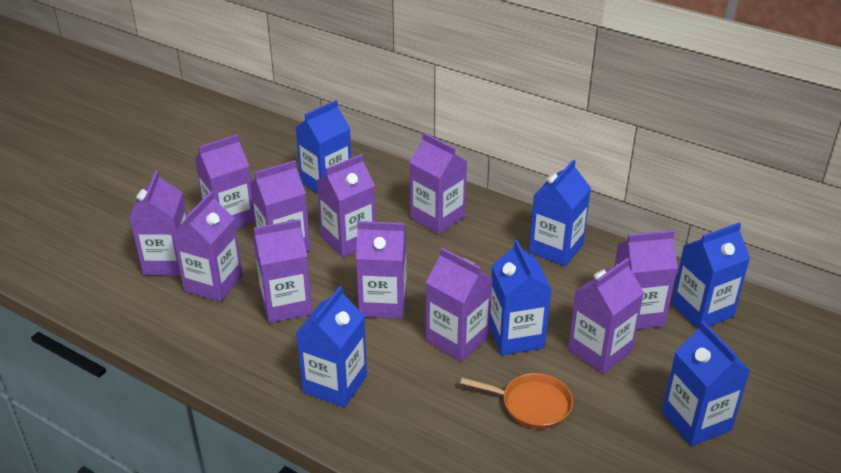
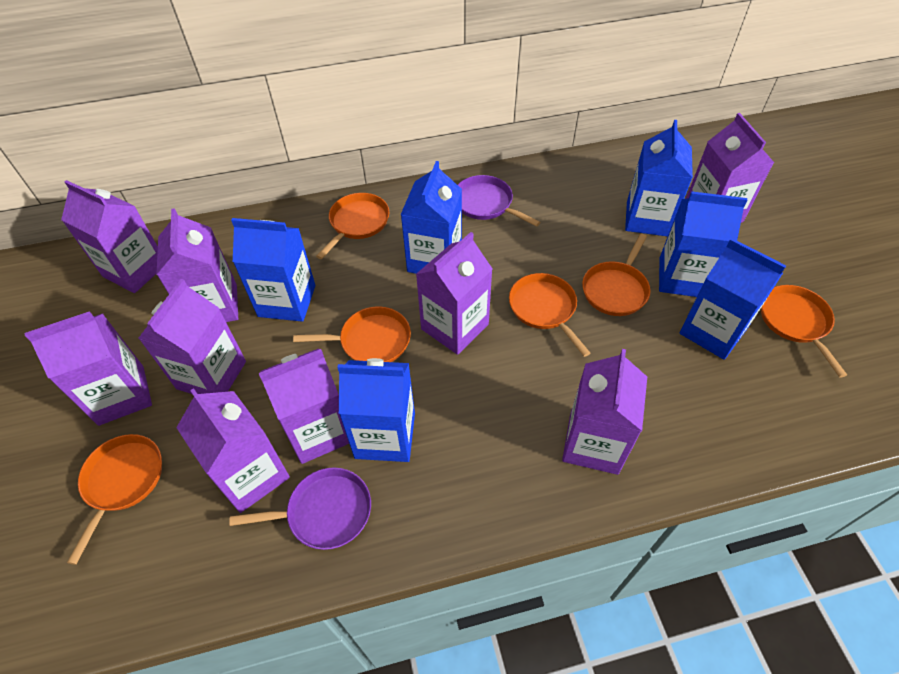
orange pan: [460,373,573,429] = 1 -> [67,434,162,565] [293,307,411,362] [316,193,389,259] [509,273,590,357] [582,234,650,316] [761,285,847,378] = 6
purple carton: [130,170,187,276] [172,191,243,302] [195,134,255,229] [250,160,311,251] [253,219,312,323] [316,154,376,257] [356,221,407,319] [410,132,467,234] [426,248,493,362] [568,258,644,374] [614,230,678,329] = 11 -> [25,311,152,426] [61,180,158,293] [138,279,246,394] [156,208,238,322] [176,388,290,513] [259,349,349,464] [416,232,492,355] [562,349,647,475] [686,113,774,223] = 9
purple pan: none = 0 -> [229,468,371,550] [458,175,540,227] = 2

